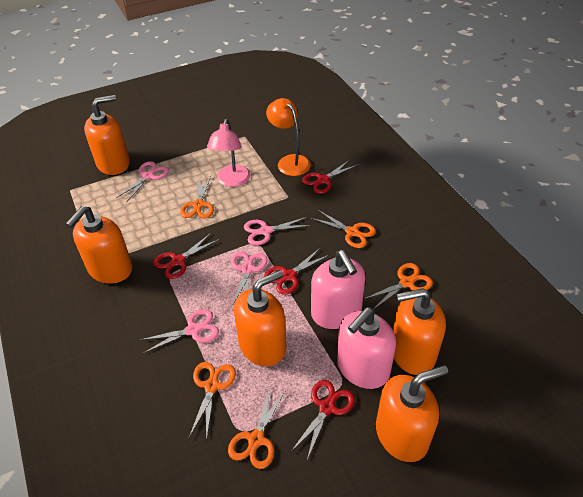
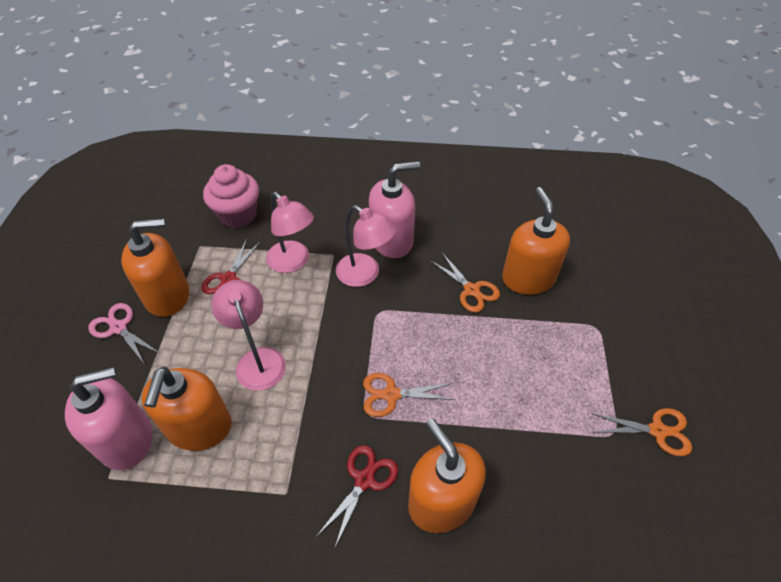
orange lamp: [266,98,311,176] = 1 -> none = 0
orange scissors: [180,176,214,218] [189,362,236,441] [228,387,286,469] [311,210,376,248] [364,263,433,309] = 5 -> [363,373,455,417] [430,253,500,313] [591,408,692,456] = 3
orange soap dispenser: [66,206,132,284] [84,95,130,175] [234,270,287,366] [376,365,448,462] [393,288,446,375] = 5 -> [121,218,189,317] [142,367,232,451] [408,418,486,533] [502,187,570,295] = 4
pink cupcake: none = 0 -> [203,164,259,228] = 1
pink lamp: [207,119,251,187] = 1 -> [211,280,286,391] [266,192,314,273] [336,205,397,287] = 3
pink scissors: [116,161,169,203] [140,309,219,353] [231,252,268,306] [244,217,311,245] = 4 -> [88,303,159,363] = 1
red scissors: [154,233,220,279] [264,247,329,295] [292,380,355,460] [302,160,359,194] = 4 -> [201,239,260,294] [316,445,398,549] = 2

